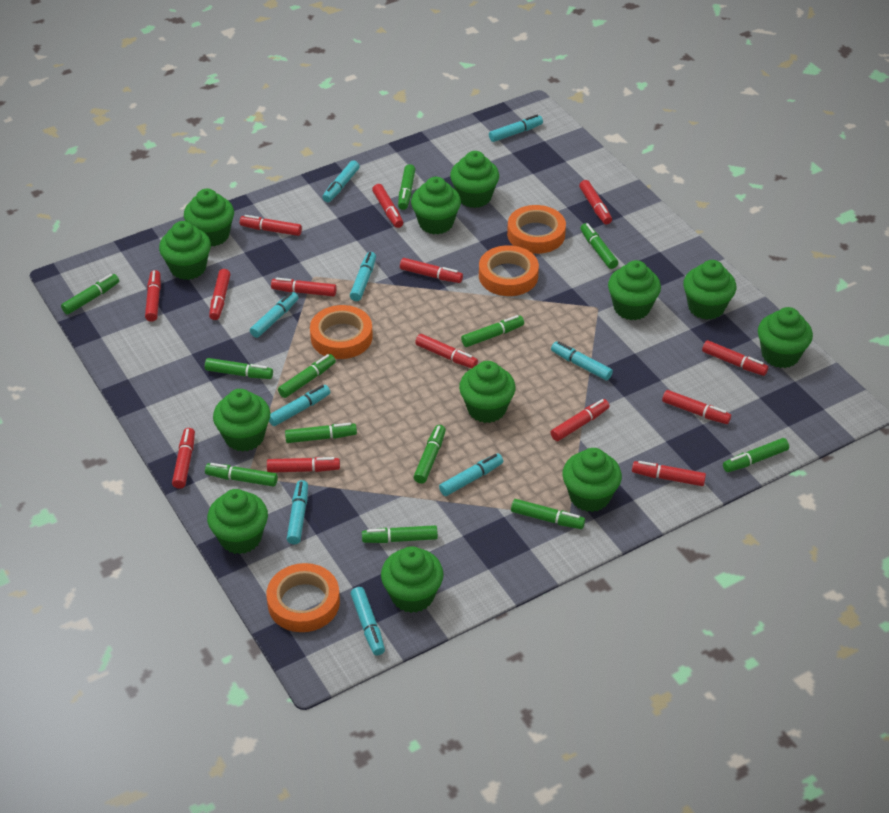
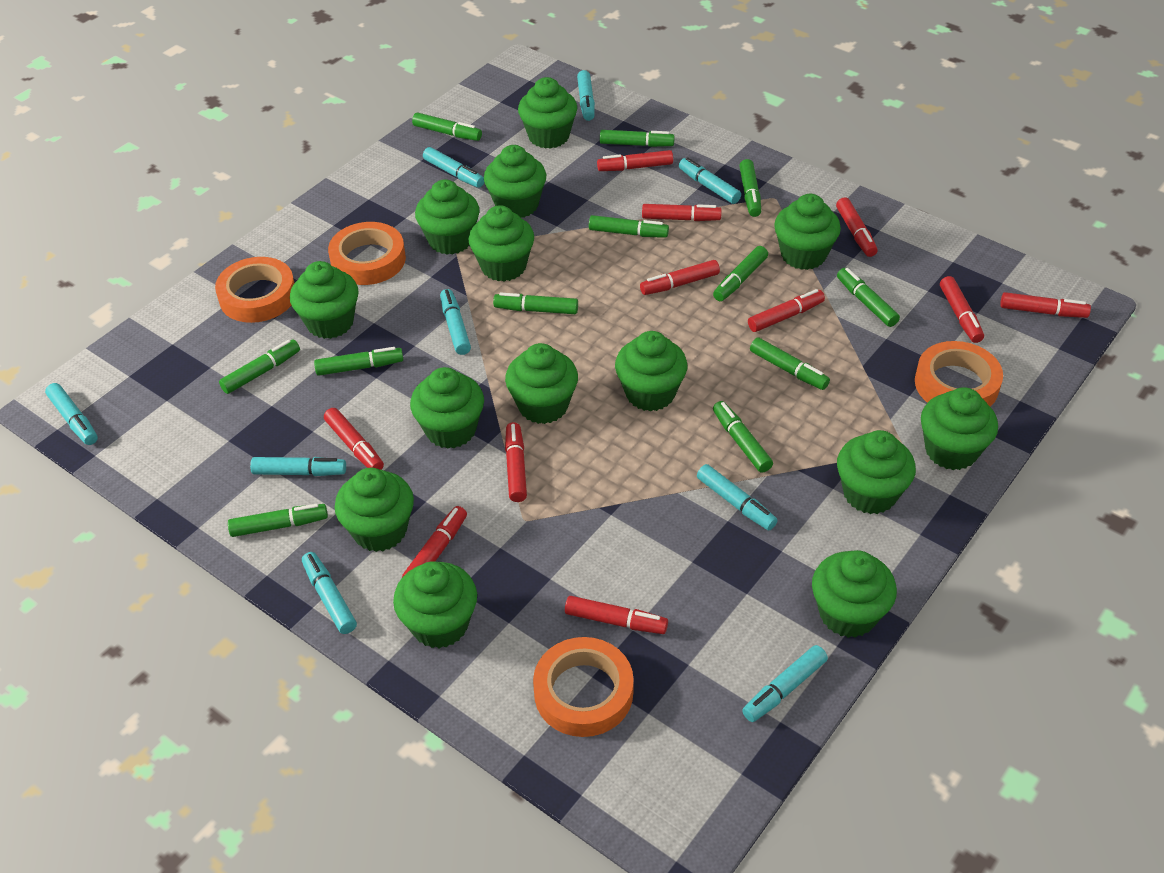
green cupcake: [159,221,211,280] [184,189,234,246] [207,489,268,554] [213,389,270,452] [381,546,444,613] [411,177,461,234] [450,151,499,208] [459,361,516,423] [562,448,622,512] [608,260,661,320] [683,260,736,320] [758,307,813,368] = 12 -> [290,261,359,339] [334,468,414,552] [393,561,477,648] [410,367,484,449] [415,179,480,255] [468,205,534,282] [484,145,546,218] [505,343,578,424] [518,77,577,149] [615,331,687,411] [774,194,841,270] [812,550,897,638] [837,430,916,514] [921,387,998,470] = 14
red marker: [145,270,161,322] [172,428,195,489] [209,269,230,320] [240,215,302,236] [267,457,340,473] [271,278,336,297] [372,184,403,228] [400,258,463,283] [415,334,478,368] [550,399,609,441] [579,180,612,225] [632,461,706,486] [662,390,731,424] [702,340,768,376] = 14 -> [324,408,384,470] [402,506,467,577] [505,422,527,502] [565,596,668,634] [597,150,673,171] [640,260,720,295] [642,204,722,221] [748,289,825,332] [836,197,878,257] [940,276,984,343] [1000,292,1091,318] = 11

